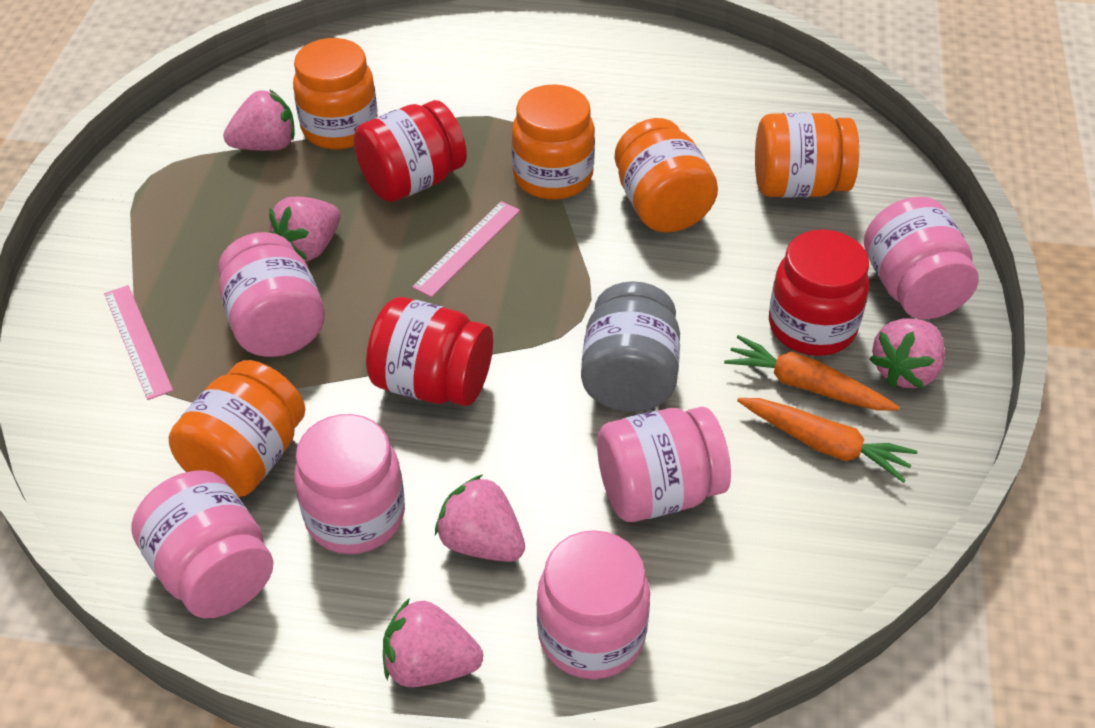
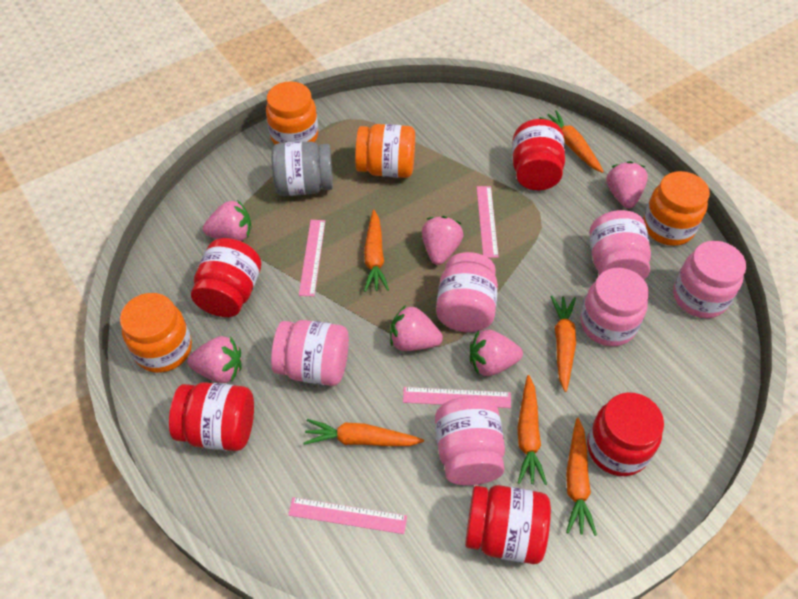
orange carrot: [724,335,900,410] [737,398,918,483] = 2 -> [303,419,424,446] [364,210,389,292] [517,375,547,485] [540,110,604,173] [550,296,576,392] [566,418,597,536] = 6
orange jar: [169,360,305,497] [293,38,378,149] [512,84,595,200] [615,118,718,233] [755,113,859,198] = 5 -> [120,293,192,373] [266,81,318,145] [355,124,415,178] [643,171,710,246] = 4
pink ruler: [104,285,173,400] [412,201,520,298] = 2 -> [288,497,407,534] [299,220,325,297] [403,387,511,408] [477,186,499,258] = 4
pink strawberry: [223,89,295,151] [269,197,340,261] [383,598,483,687] [435,474,525,562] [869,318,945,388] = 5 -> [187,336,242,383] [203,200,251,241] [390,305,443,351] [422,216,463,265] [470,329,523,376] [606,161,648,209] = 6
red jar: [354,100,467,202] [366,297,493,406] [769,229,869,356] = 3 -> [169,382,254,451] [191,238,261,317] [465,485,551,564] [512,119,565,190] [587,392,664,476] = 5

